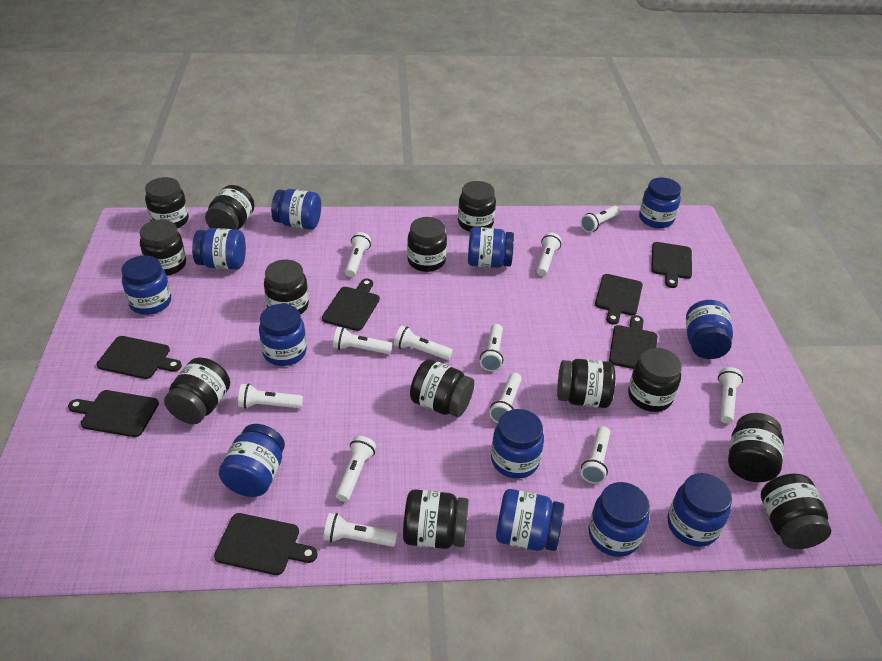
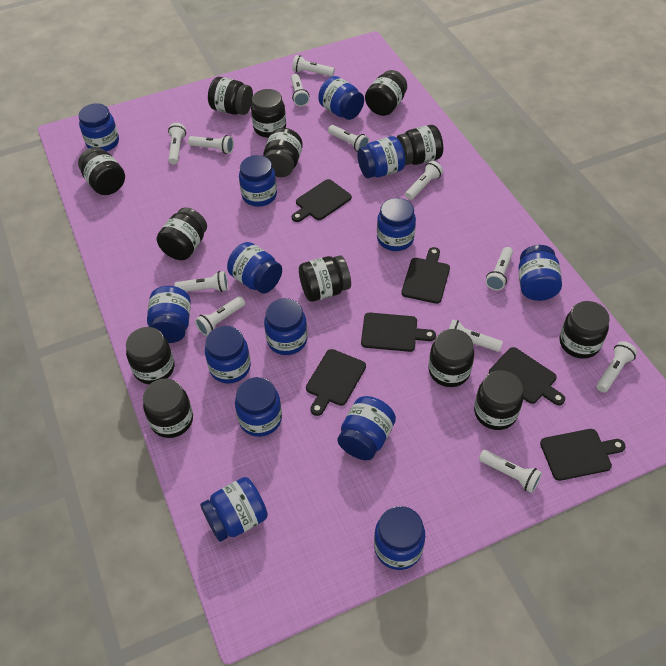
black cutting board: [68,390,159,437] [97,336,182,379] [214,513,318,575] [322,279,380,331] [595,274,643,325] [609,315,657,369] [651,242,692,288] = 7 -> [292,179,352,222] [306,349,366,416] [361,313,436,352] [401,247,450,304] [489,347,565,405] [540,429,626,481] = 6
blue jar: [121,256,171,315] [192,228,246,269] [219,424,285,497] [259,304,307,366] [271,189,321,230] [468,227,514,268] [491,409,544,479] [496,489,564,551] [588,482,650,557] [639,177,681,228] [668,473,732,547] [686,300,733,359] = 12 -> [78,103,119,152] [147,286,191,343] [200,477,268,542] [205,326,251,383] [227,242,282,293] [235,377,282,437] [239,155,277,207] [264,298,307,355] [318,76,364,120] [338,396,396,460] [357,136,405,178] [374,506,425,570] [377,198,416,251] [518,245,562,301] = 14

